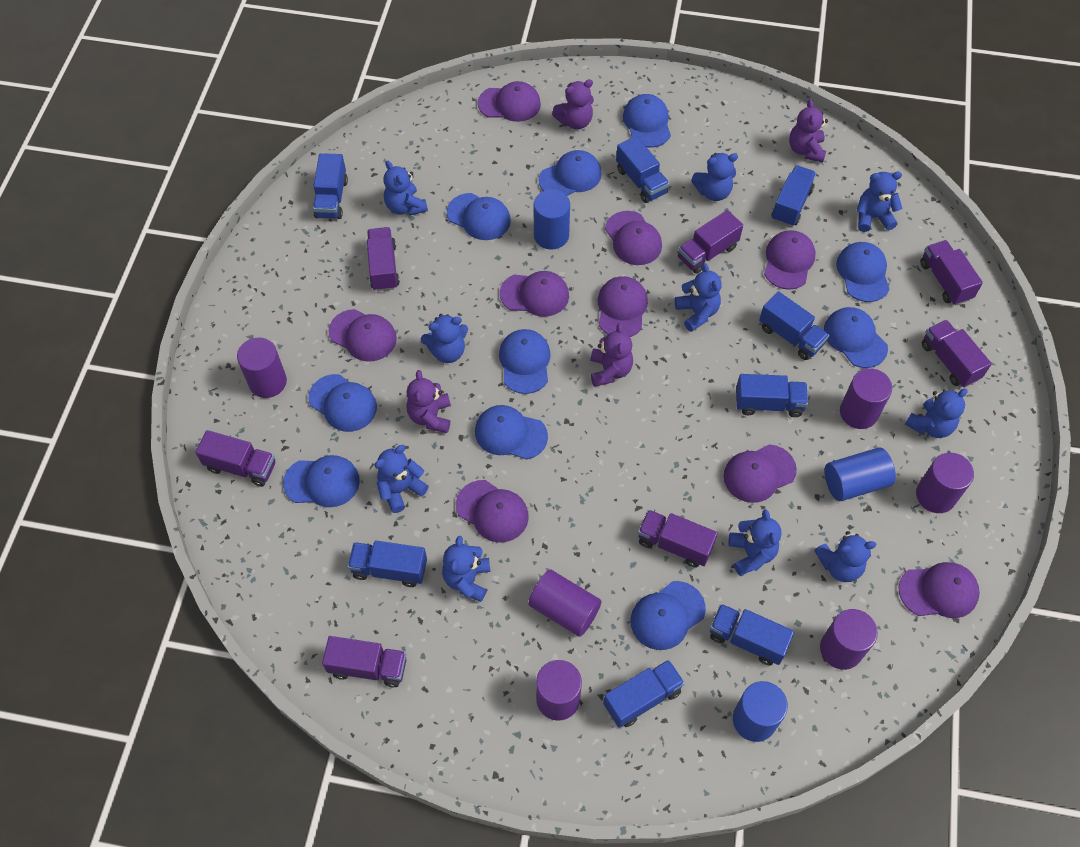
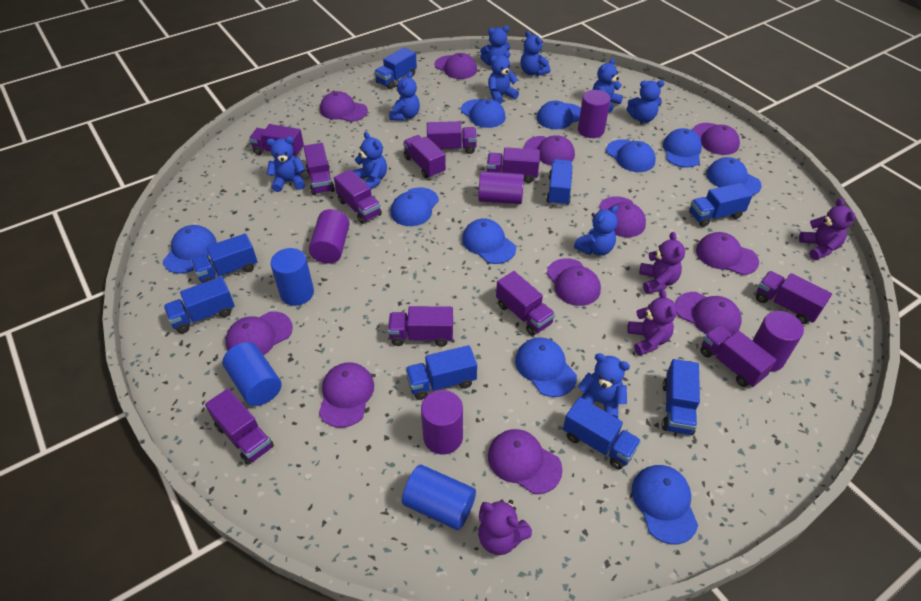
purple cap: [328,309,397,362] [456,480,529,543] [478,81,541,122] [500,271,569,317] [598,276,648,337] [605,211,662,265] [723,444,797,503] [764,230,816,290] [899,562,980,618] = 9 -> [226,311,293,356] [319,362,374,428] [320,91,368,122] [435,53,477,79] [488,429,563,494] [524,135,575,166] [547,258,601,306] [599,196,646,237] [675,292,742,334] [692,123,740,155] [696,232,759,275] = 11
purple cylinder: [237,337,287,398] [528,569,601,637] [536,660,582,721] [820,609,878,670] [840,368,892,429] [916,453,974,513] = 6 -> [309,209,350,264] [421,390,463,455] [478,171,524,204] [578,90,611,138] [752,311,804,372] = 5
purple truck: [195,430,275,487] [322,636,406,687] [367,227,400,291] [638,510,718,568] [678,210,743,274] [920,240,983,305] [922,320,992,388] = 7 -> [205,389,274,465] [249,124,304,157] [304,143,335,195] [334,169,382,224] [388,306,453,347] [403,135,446,178] [427,121,477,154] [487,147,540,183] [496,271,555,336] [700,325,777,387] [756,271,832,324] = 11

